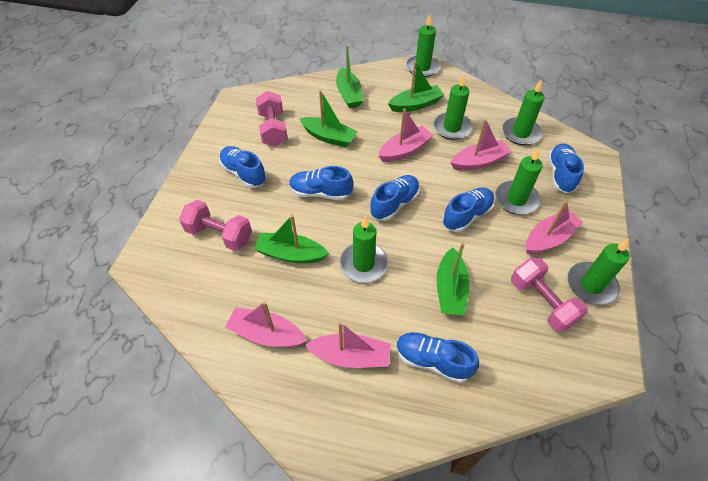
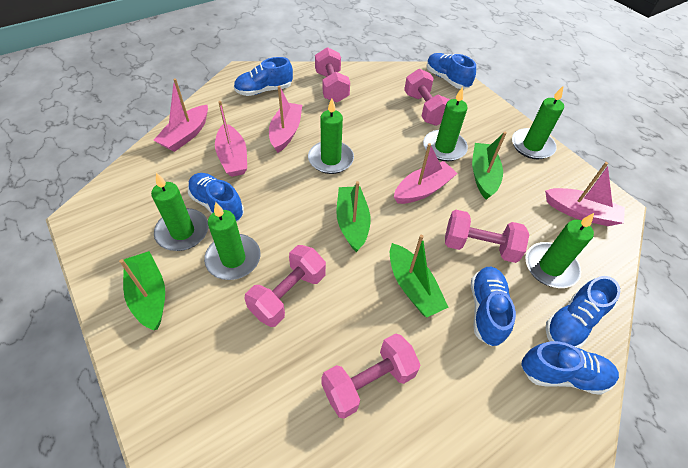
green boat: [254,215,329,263] [300,90,357,147] [336,45,363,108] [388,61,444,112] [436,243,470,316] = 5 -> [119,251,165,330] [336,181,371,252] [390,235,449,317] [472,132,507,199] = 4
pink dumbbell: [179,200,252,251] [256,91,288,147] [511,258,588,332] = 3 -> [244,245,326,327] [315,47,350,103] [321,333,420,419] [404,69,449,126] [445,210,530,263] = 5

